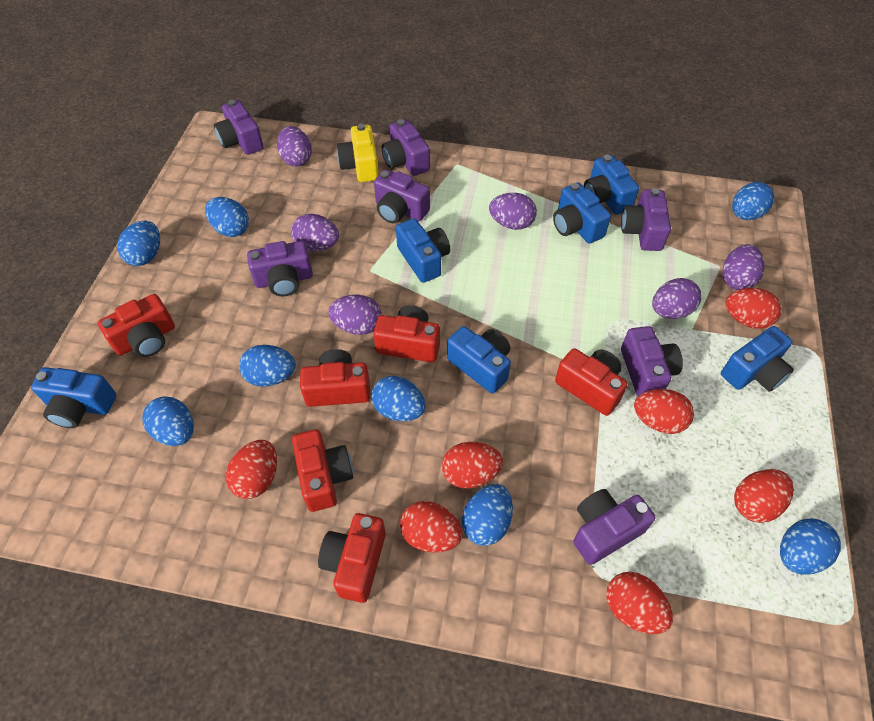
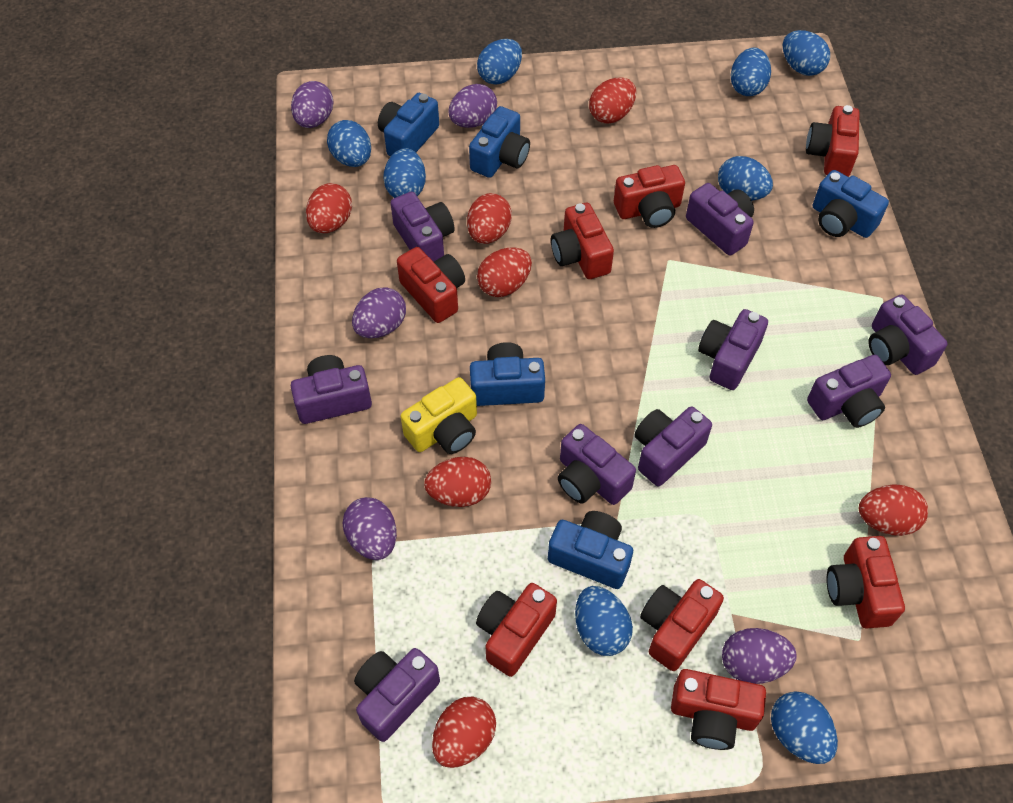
blue camera: [31,367,116,428] [396,218,450,283] [447,326,511,393] [553,182,611,244] [584,155,639,215] [721,326,794,392] = 6 -> [378,93,439,156] [469,106,530,178] [470,342,545,406] [548,511,633,589] [813,170,889,238] = 5
purple camera: [214,100,264,155] [247,241,313,296] [374,170,430,223] [382,119,430,176] [574,489,656,565] [621,188,671,251] [621,326,683,397] = 7 -> [291,355,372,424] [354,648,440,742] [391,192,455,262] [558,424,636,505] [635,407,712,486] [686,183,754,256] [698,309,768,390] [807,355,891,428] [868,294,948,375] = 9
purple egg: [277,126,312,166] [291,214,339,251] [328,295,382,335] [489,193,537,230] [652,278,701,319] [722,244,764,290] = 6 -> [291,81,333,128] [342,497,397,560] [352,287,406,338] [448,84,497,128] [722,628,797,684] = 5
red camera: [98,294,175,357] [292,429,353,512] [300,349,370,407] [318,513,386,603] [373,305,440,362] [555,348,628,416] = 6 -> [397,247,465,323] [476,583,557,677] [551,203,614,279] [614,165,685,228] [640,579,724,671] [671,669,766,750] [806,105,860,177] [826,536,905,628] = 8

